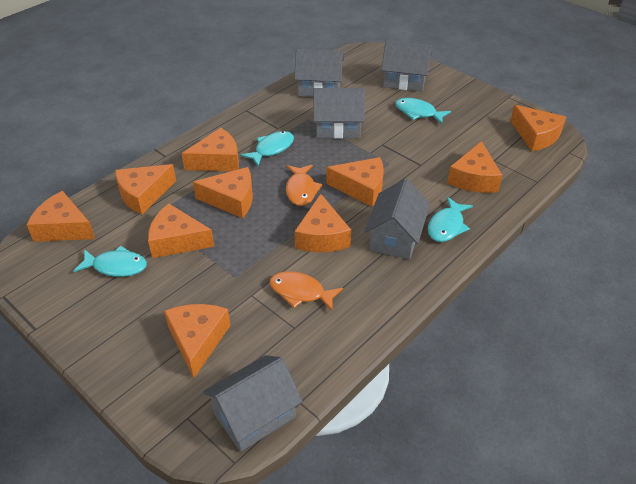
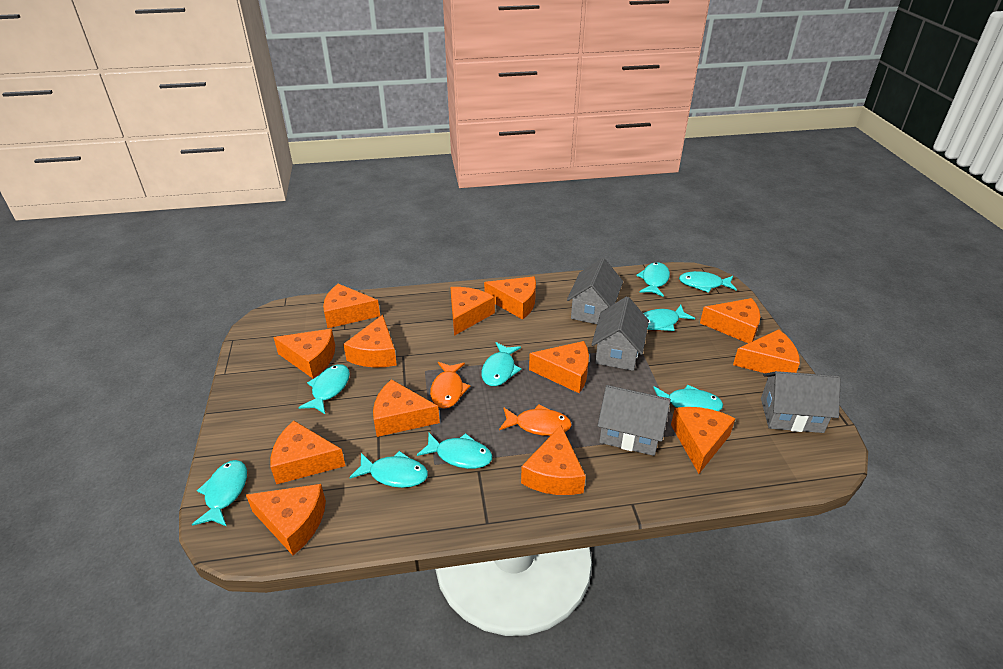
grey house: [203,355,303,452] [294,49,344,97] [313,88,365,139] [364,178,430,259] [381,40,432,92] = 5 -> [567,258,623,324] [591,296,649,371] [597,385,671,456] [761,371,841,433] = 4
orange cheese: [27,191,95,242] [115,164,176,215] [148,203,214,258] [164,304,231,378] [182,128,239,171] [193,167,253,218] [295,194,351,252] [326,157,384,207] [447,141,502,193] [510,105,566,151] = 10 -> [246,484,326,555] [270,421,345,484] [273,329,335,379] [323,284,380,328] [343,315,397,368] [373,379,440,437] [451,287,495,336] [484,276,536,320] [521,425,586,495] [529,341,589,393] [671,407,736,474] [700,298,760,343] [733,329,800,373] = 13
turquoise fish: [73,246,147,277] [241,131,294,166] [395,98,451,124] [428,197,473,242] = 4 -> [192,460,247,526] [298,364,350,414] [349,451,428,488] [417,433,492,469] [481,342,521,386] [636,262,670,297] [643,305,695,331] [653,385,723,411] [679,271,737,293] = 9

